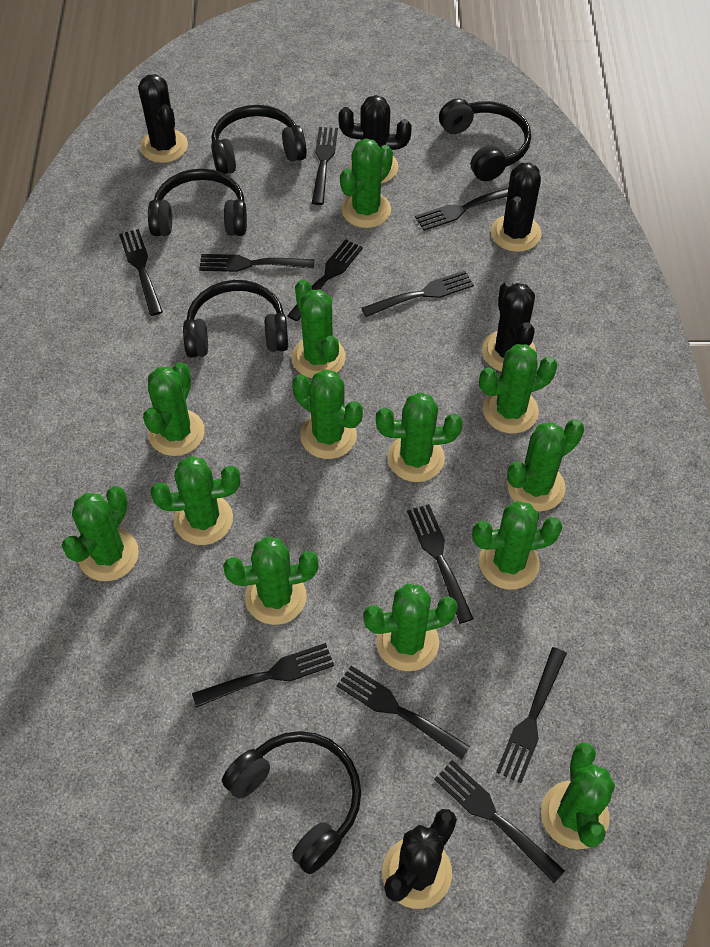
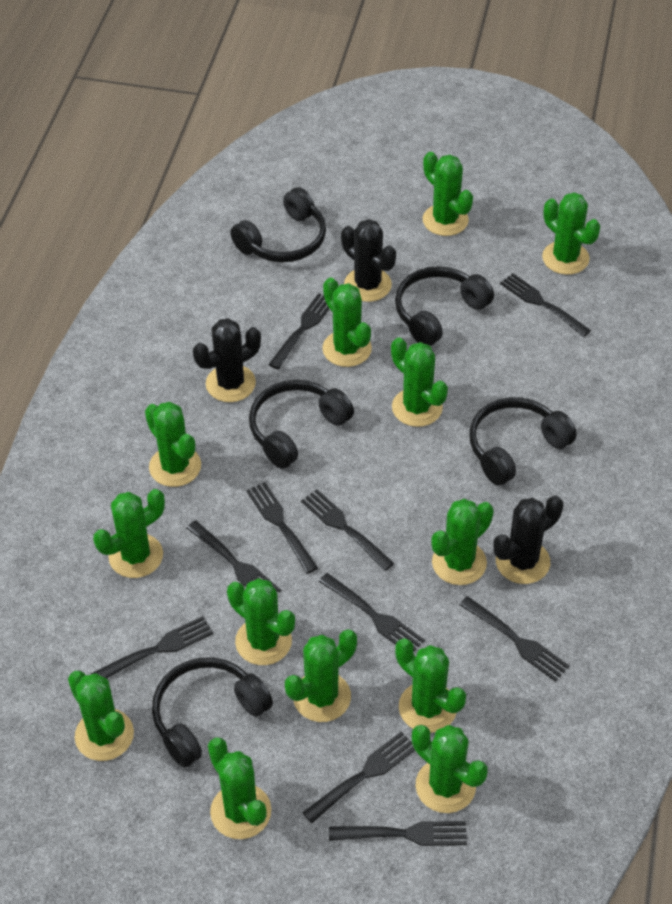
black cactus: [138,74,188,163] [338,95,412,183] [382,809,457,909] [482,281,536,372] [491,162,541,252] = 5 -> [193,318,261,402] [341,219,396,302] [493,495,563,584] = 3
black fork: [119,229,163,316] [192,643,334,708] [199,254,314,272] [287,239,363,321] [312,127,338,205] [337,666,470,760] [362,271,474,317] [407,504,474,624] [415,188,508,231] [434,760,565,883] [496,647,567,783] = 11 -> [91,616,213,678] [187,520,281,593] [246,482,318,574] [268,293,329,369] [301,489,394,571] [302,732,415,823] [318,573,425,651] [329,821,467,846] [459,596,569,682] [500,273,591,337] = 10

